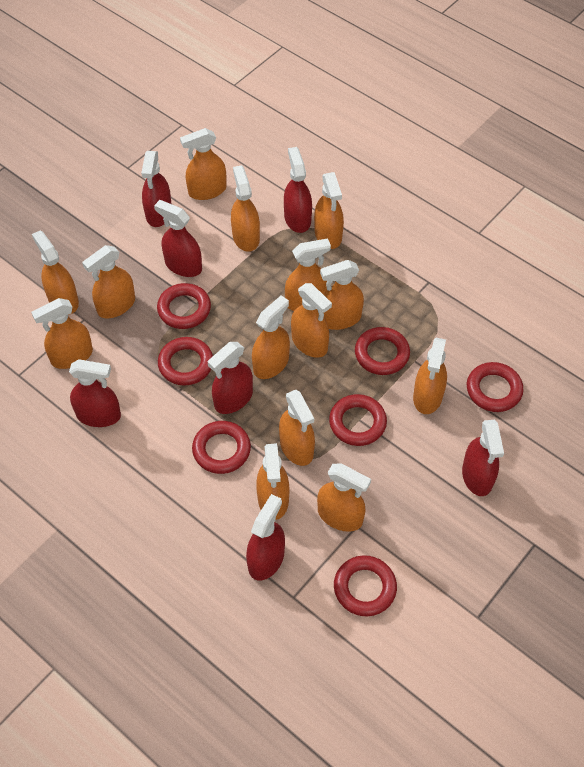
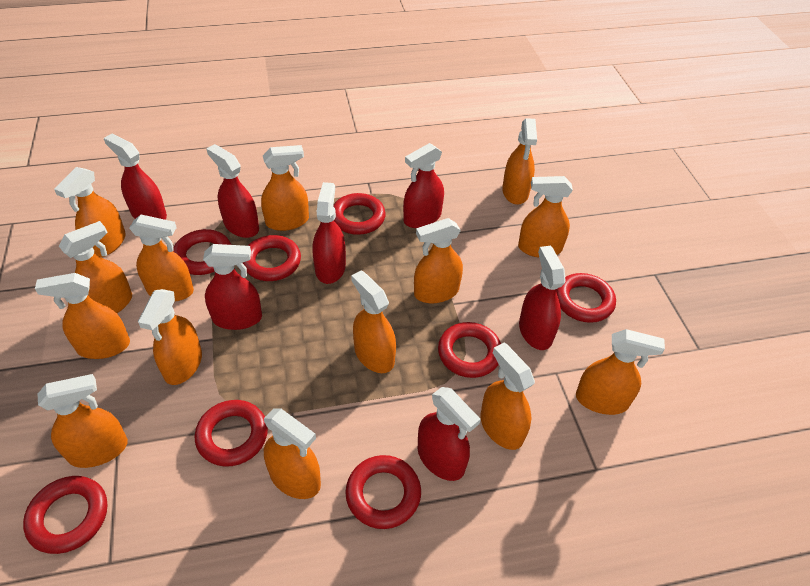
red ring: [157,283,211,329] [158,337,213,386] [192,421,251,474] [329,394,387,446] [334,555,397,616] [355,327,410,375] [467,362,524,412] = 7 -> [23,476,108,554] [173,229,231,275] [195,400,268,467] [243,235,301,281] [333,193,386,235] [345,455,421,529] [438,322,501,378] [556,273,616,323] = 8

